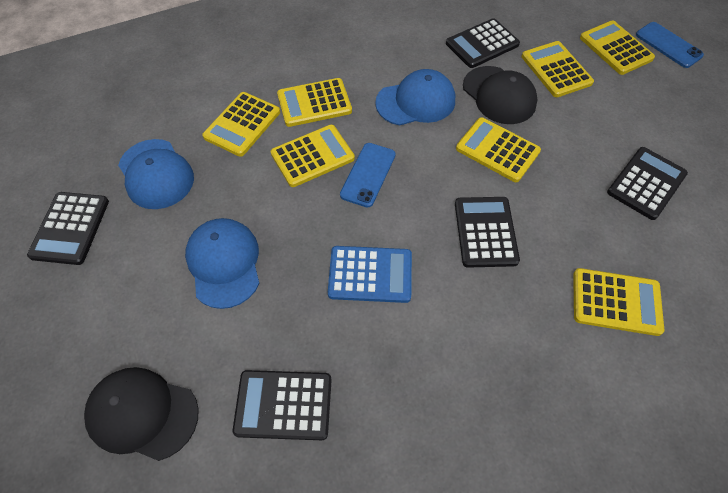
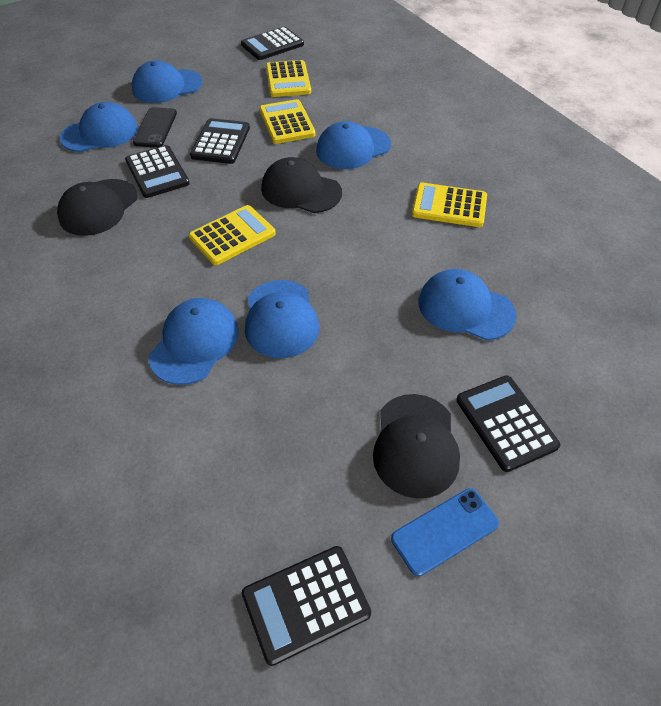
black cap: [84,367,199,461] [463,66,538,124] = 2 -> [57,179,138,236] [261,157,342,213] [373,394,460,498] = 3
black phone: none = 0 -> [133,107,177,148] = 1
blue calculator: [328,246,412,303] = 1 -> none = 0
blue cap: [118,139,194,209] [185,218,260,309] [375,69,455,126] = 3 -> [60,102,138,152] [132,61,203,103] [149,298,239,385] [245,280,319,358] [316,121,391,169] [419,269,517,340] = 6
blue phone: [340,143,396,208] [636,22,704,68] = 2 -> [391,488,499,576] = 1
yellow calculator: [202,92,280,157] [270,125,355,187] [277,78,352,127] [456,117,541,182] [522,41,594,97] [573,268,664,336] [580,20,655,75] = 7 -> [189,205,276,265] [259,99,315,144] [266,60,311,97] [412,183,487,227] = 4

